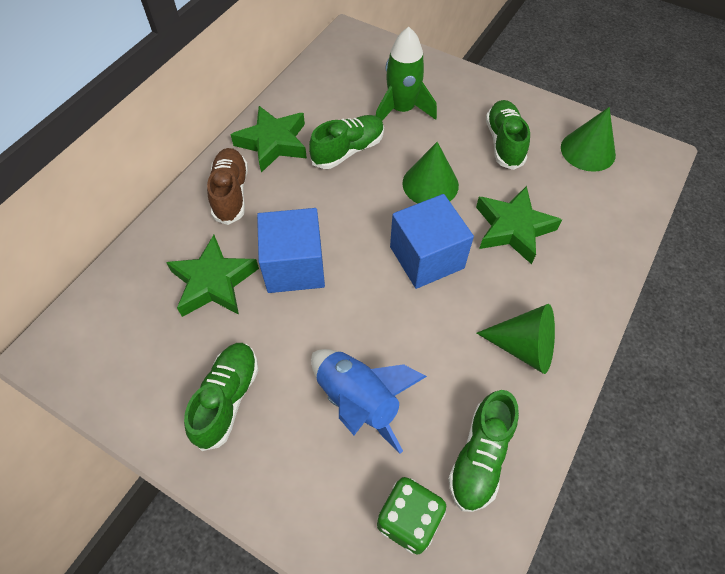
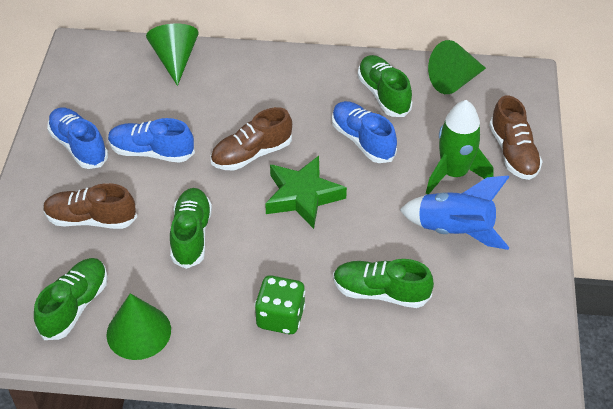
blue cube: [257,208,325,293] [390,194,474,289] = 2 -> none = 0
blue shoe: none = 0 -> [47,107,108,169] [108,118,195,163] [332,101,397,163] = 3
brown shoe: [207,148,248,225] = 1 -> [43,183,137,229] [211,107,292,170] [489,95,543,180] = 3
green star: [166,235,259,317] [230,106,307,173] [476,186,562,264] = 3 -> [265,156,347,229] = 1

